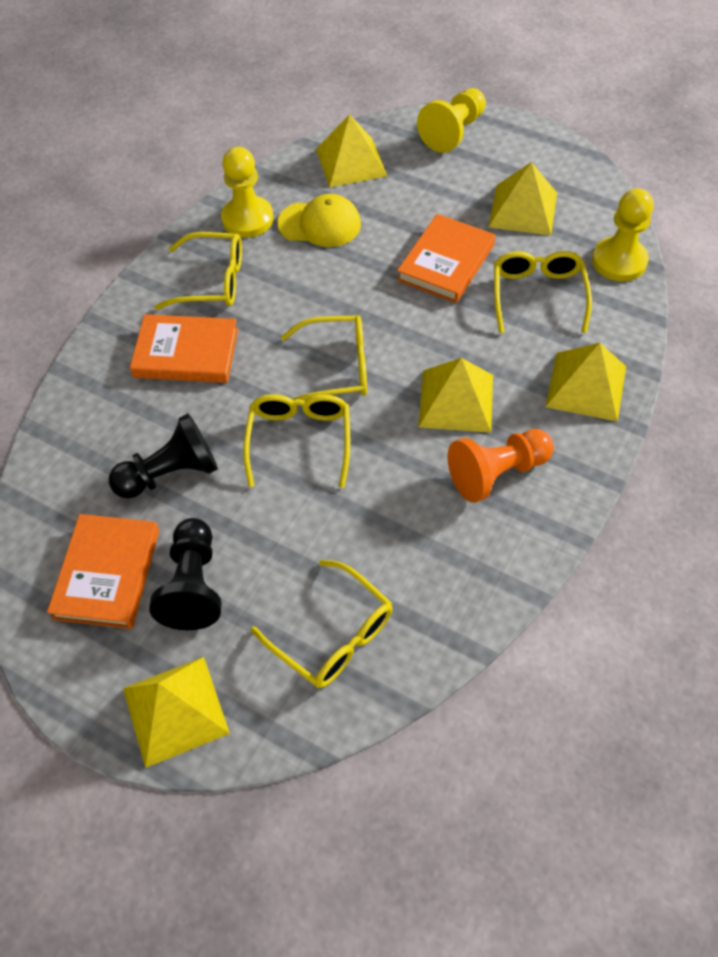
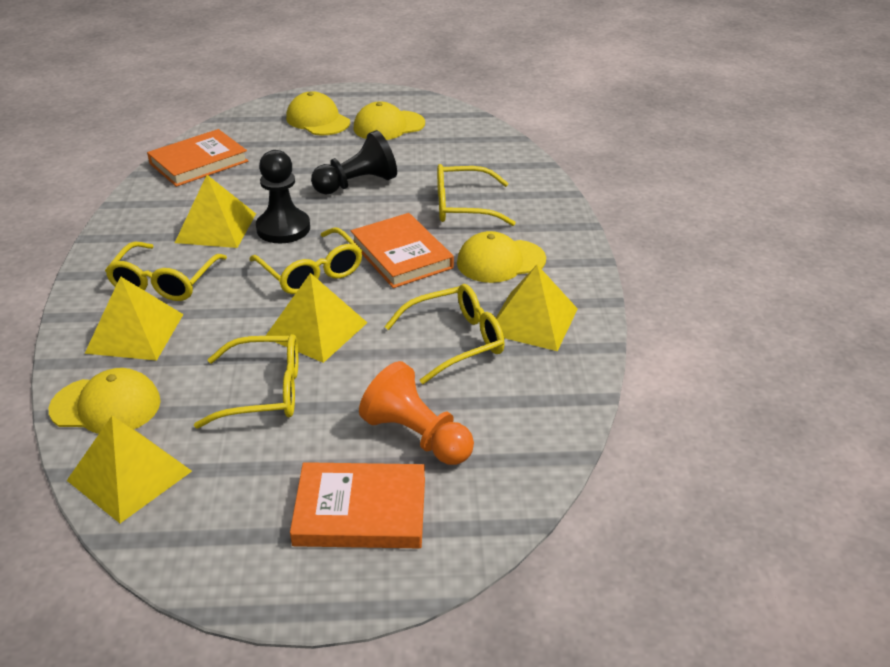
yellow cap: [277,194,361,247] = 1 -> [49,368,161,434] [286,91,350,135] [353,102,425,140] [457,231,546,283] = 4
yellow pawn: [221,147,273,238] [417,88,486,153] [592,188,654,281] = 3 -> none = 0

